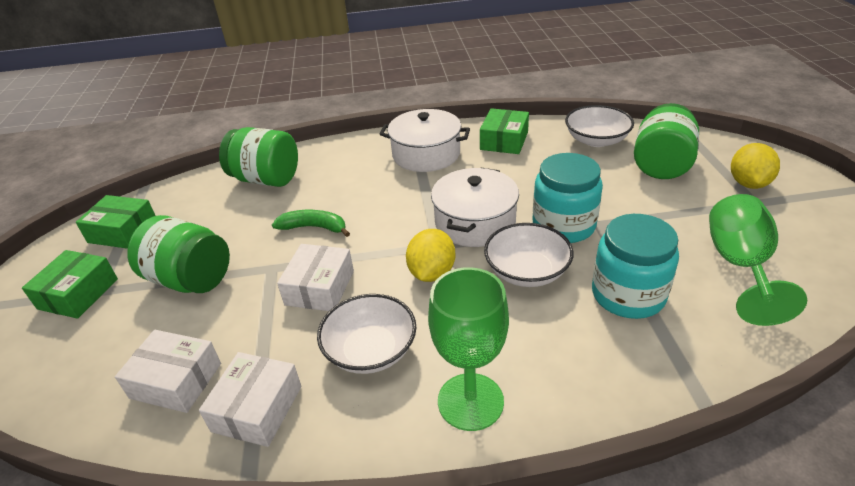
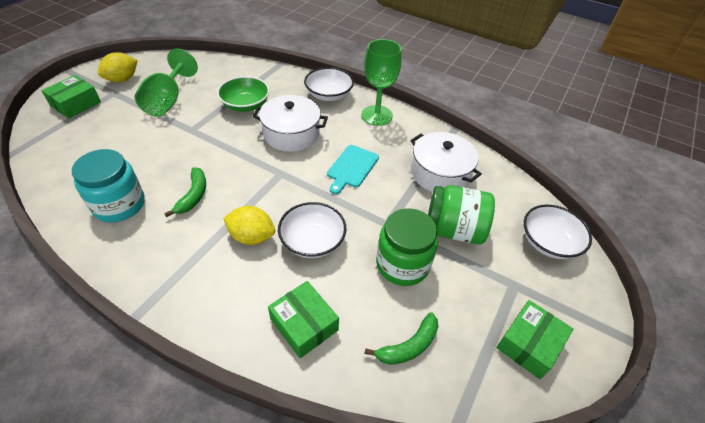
green banana: [272,210,350,237] = 1 -> [164,167,206,217] [364,312,438,365] = 2
green bowl: none = 0 -> [217,76,270,112] = 1
green jar: [127,215,230,293] [219,127,298,187] [634,103,699,179] = 3 -> [376,208,438,286] [428,185,495,244] = 2
turquoise cutting board: none = 0 -> [327,145,379,194] = 1
turquoise jar: [532,153,603,243] [592,214,679,319] = 2 -> [72,149,145,222] = 1
white box: [115,330,221,413] [199,352,301,447] [277,244,354,311] = 3 -> none = 0

